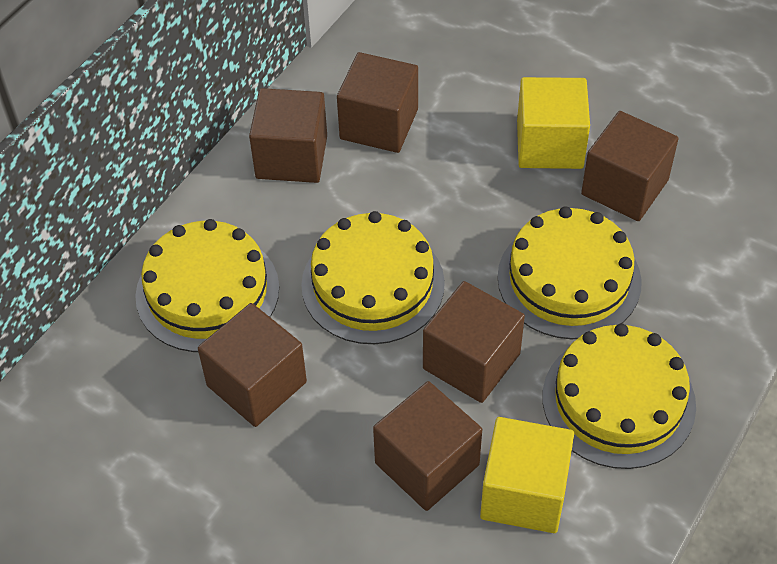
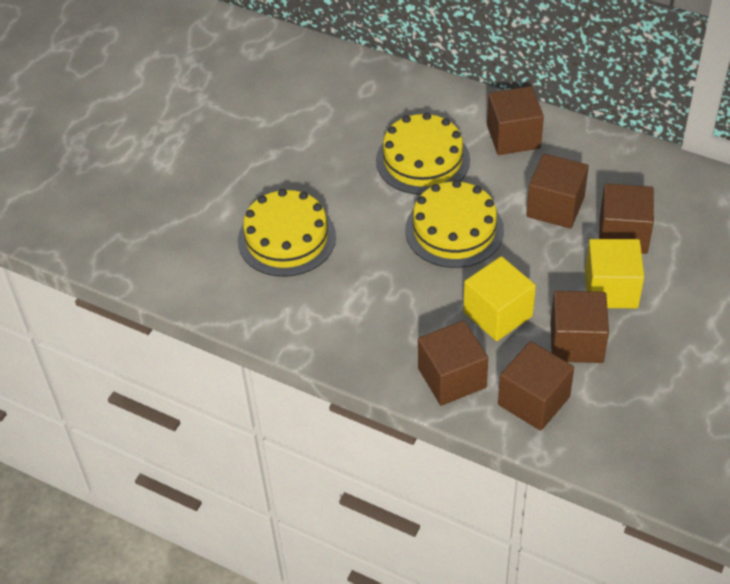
yellow cake: [135,219,279,352] [301,211,445,344] [497,206,642,339] [543,323,696,469] = 4 -> [238,189,336,277] [376,112,470,195] [405,180,504,268] = 3

